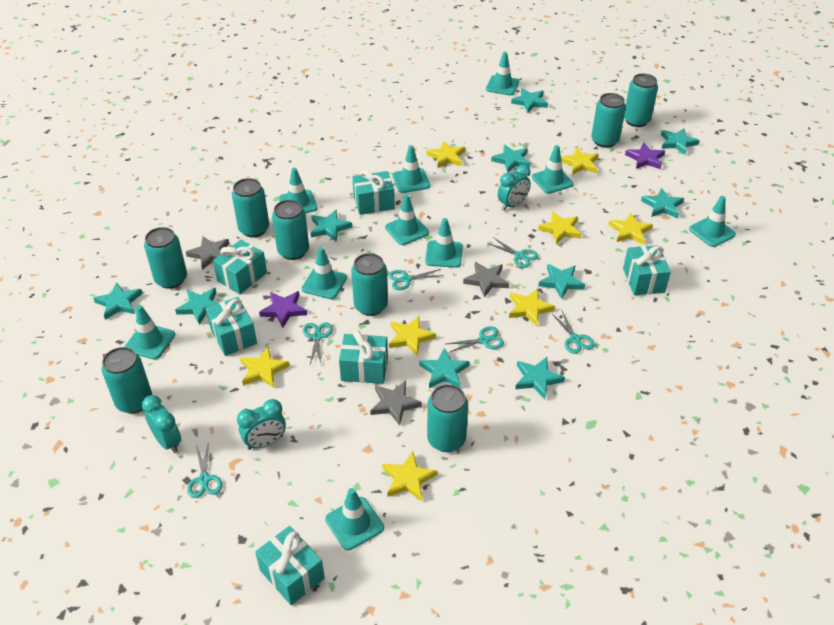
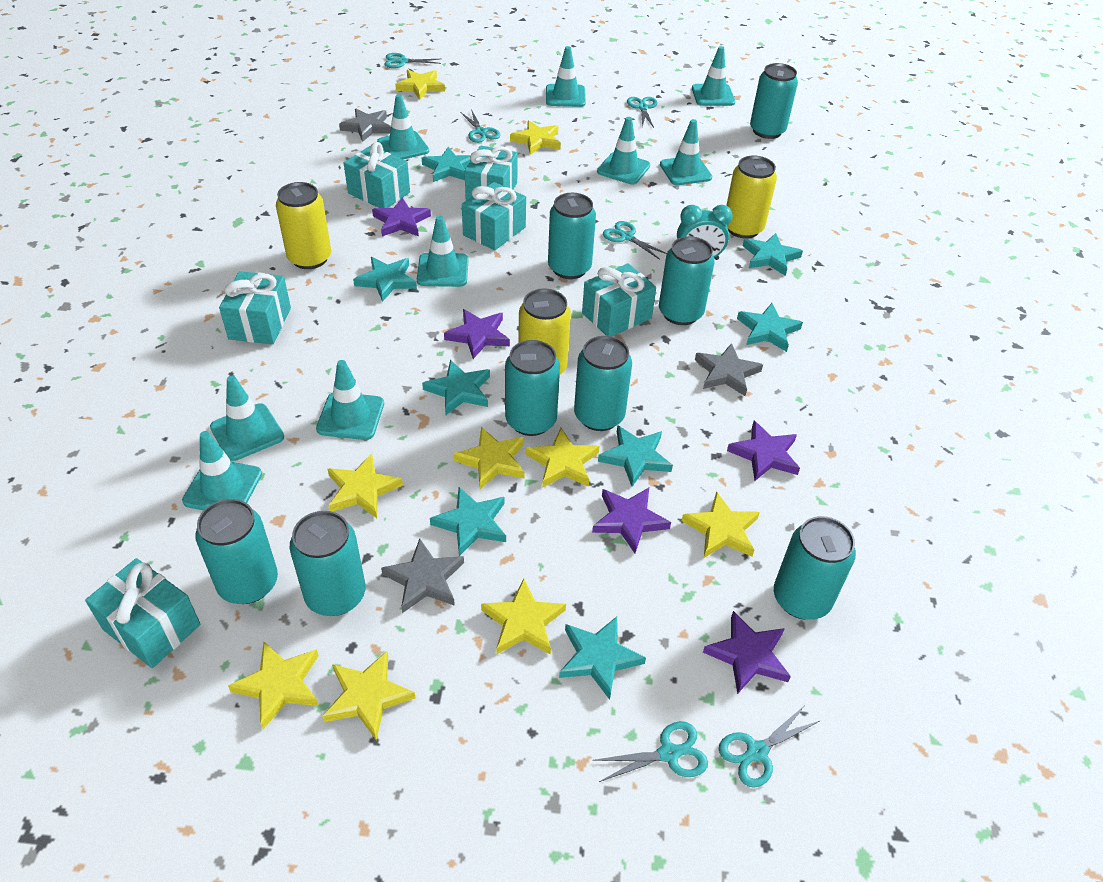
purple star: [259,291,307,328] [625,142,665,169] = 2 -> [372,197,431,236] [444,309,510,359] [592,488,671,553] [703,611,791,694] [727,421,800,481] = 5
turquoise clock: [142,395,181,453] [237,399,286,450] [498,164,531,211] = 3 -> [677,205,733,260] = 1
turquoise star: [93,282,143,320] [175,288,218,325] [311,209,352,242] [419,348,470,388] [491,145,531,173] [511,88,548,113] [515,357,565,399] [538,264,585,299] [641,188,684,218] [661,128,700,155] = 10 -> [353,257,417,302] [422,147,471,182] [422,360,490,415] [430,487,506,556] [559,617,646,700] [598,425,673,487] [737,303,803,352] [743,233,803,276] = 8
turquoise traffic cone: [125,305,175,360] [279,168,318,213] [302,247,347,299] [325,488,384,550] [385,194,429,245] [392,145,430,193] [425,218,463,268] [486,52,519,95] [532,145,574,194] [689,196,736,247] = 10 -> [182,431,262,510] [210,376,284,461] [316,360,384,440] [377,95,429,159] [417,216,469,287] [546,46,586,107] [597,117,650,184] [660,119,712,185] [692,46,735,106] = 9
yellow can: none = 0 -> [276,182,331,269] [518,288,571,374] [726,156,777,239] = 3
yellow star: [240,347,290,388] [383,451,437,501] [389,316,436,356] [426,141,465,168] [509,289,555,326] [538,211,581,244] [561,147,599,175] [608,213,653,245] = 8 -> [228,642,319,729] [322,651,415,740] [327,453,403,518] [395,70,445,100] [453,427,525,489] [481,578,566,655] [510,121,561,155] [526,428,599,488] [682,491,760,558] = 9

